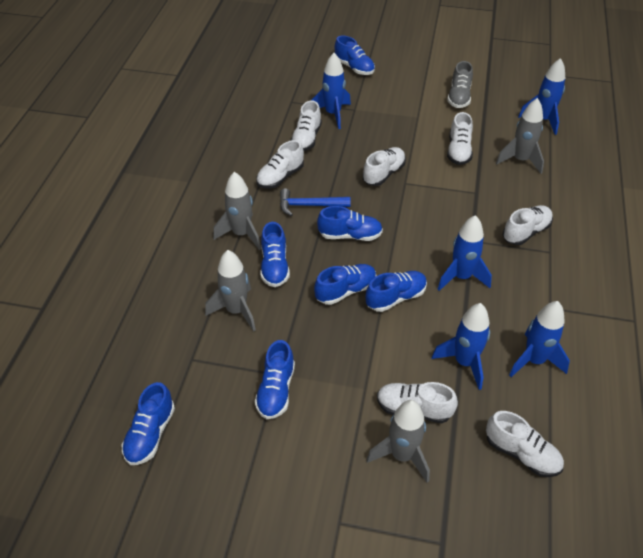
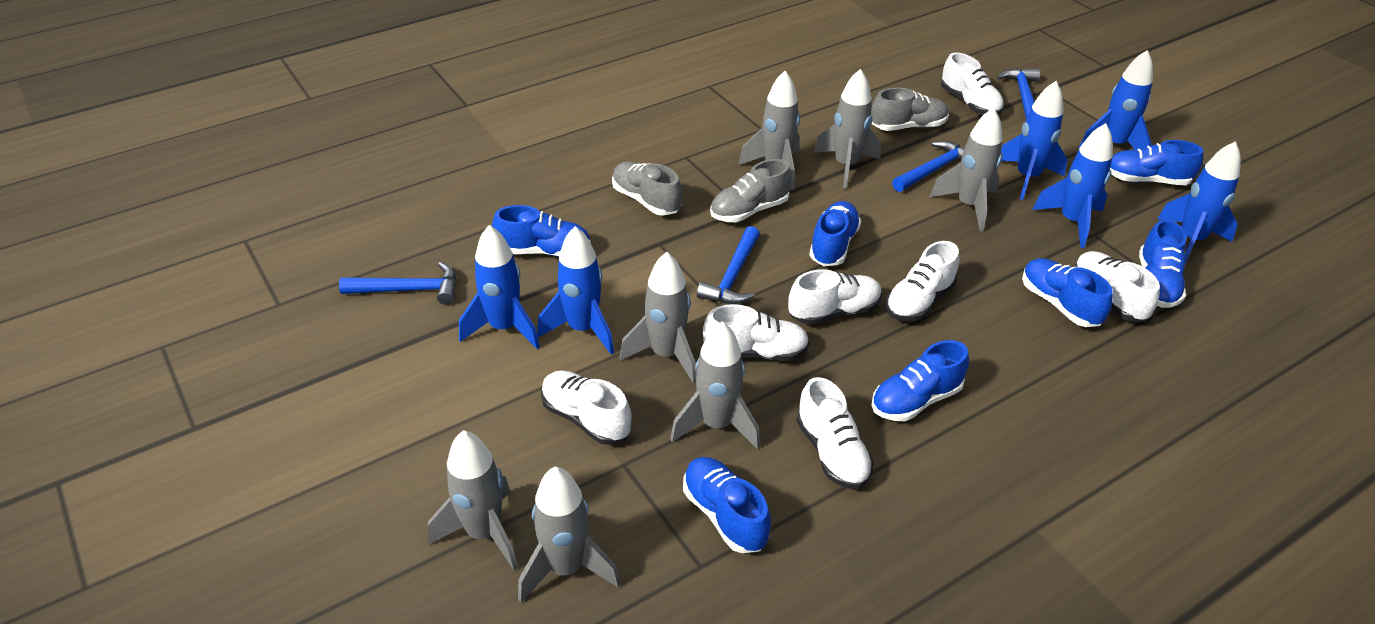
blue hammer: [280,189,351,216] = 1 -> [339,262,456,305] [697,226,760,304] [892,141,965,192] [997,68,1040,119] = 4
blue rocket: [312,53,351,129] [432,303,490,390] [438,215,492,291] [509,301,570,377] [518,58,565,135] = 5 -> [459,225,540,349] [537,226,614,354] [1001,81,1068,200] [1032,123,1113,248] [1079,50,1153,150] [1157,141,1241,264] = 6
grey rocket: [205,250,256,332] [213,172,261,250] [366,400,430,483] [496,98,544,174] = 4 -> [428,430,518,571] [518,467,620,602] [620,252,696,384] [670,321,760,449] [738,71,800,190] [814,69,881,189] [930,108,1003,231] = 7
grey shoe: [447,61,473,108] = 1 -> [612,161,682,216] [710,159,792,222] [871,88,949,131] = 3

